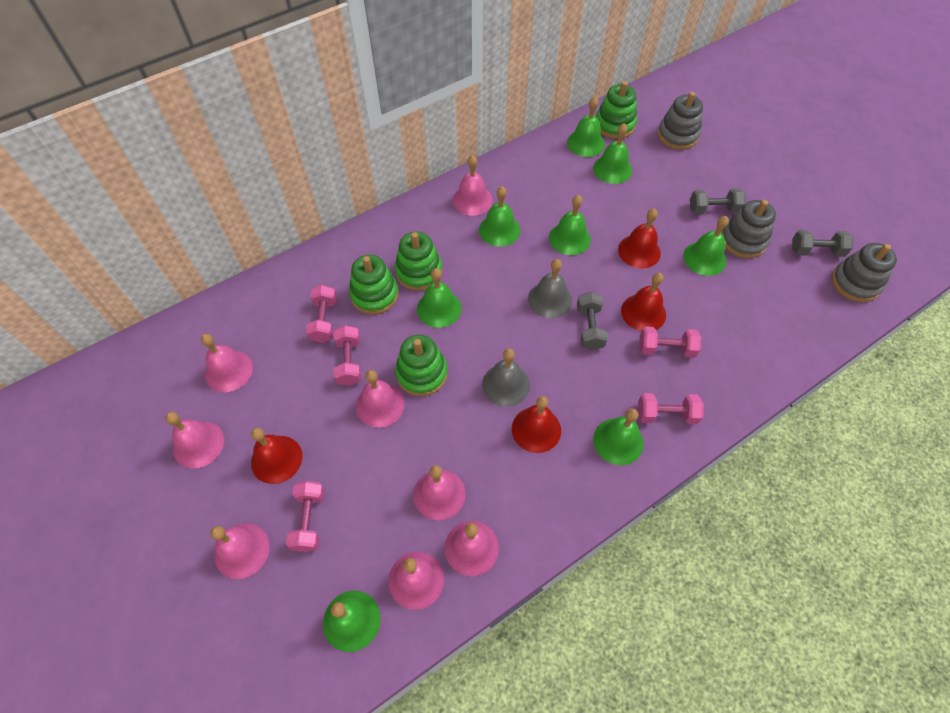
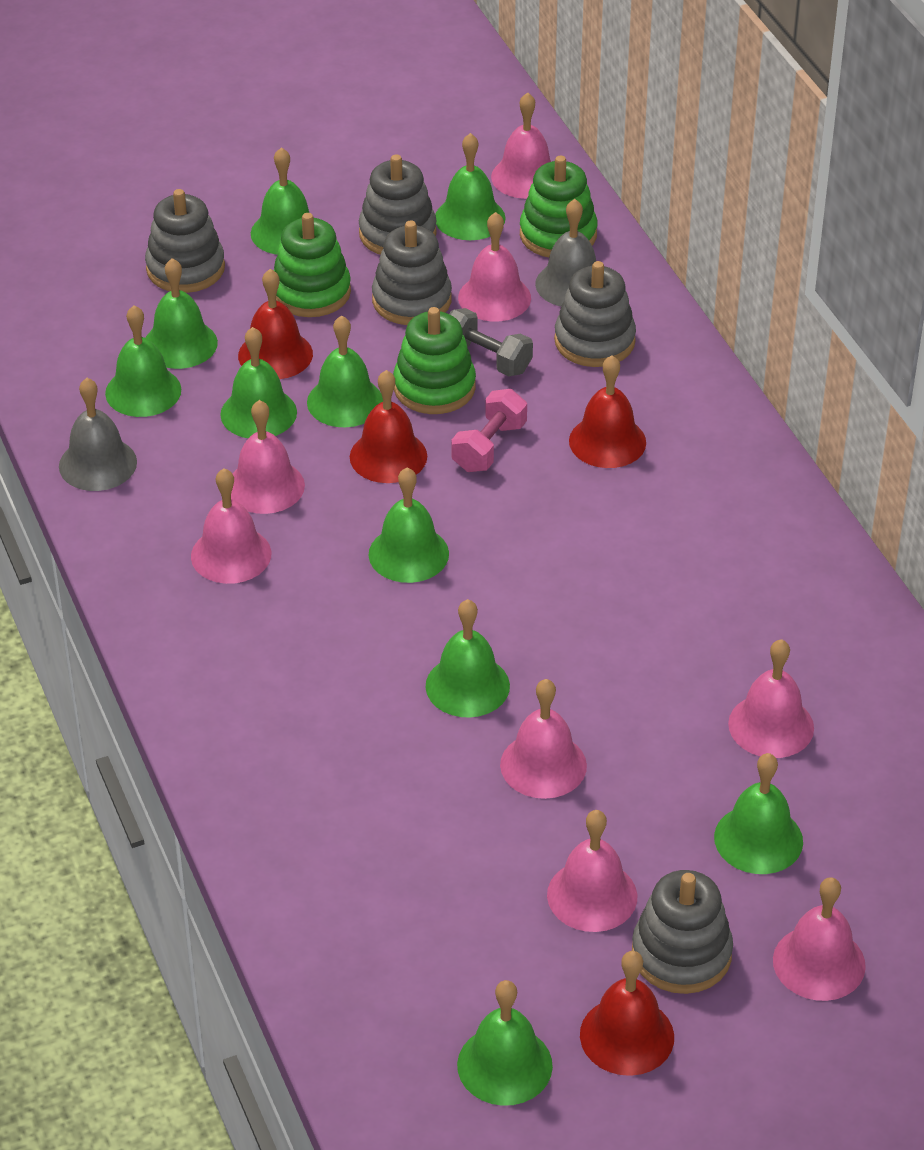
green bell: [323,591,381,652] [417,268,462,328] [479,186,520,247] [549,195,591,255] [567,97,605,157] [593,123,632,184] [593,409,644,465] [683,216,729,276] = 8 -> [105,305,181,417] [145,258,218,369] [220,327,297,438] [251,147,309,255] [307,315,383,427] [369,467,449,583] [426,599,510,717] [435,133,506,240] [457,980,553,1106] [714,753,803,874] = 10
green stacking toy: [349,255,398,315] [395,231,443,291] [395,335,448,396] [596,81,637,139] = 4 -> [273,213,351,317] [393,307,476,414] [520,156,597,257] = 3
grey dumbbell: [577,292,608,350] [690,188,746,215] [792,230,853,257] = 3 -> [449,308,533,376] = 1
grey stacking toy: [657,92,703,150] [722,200,776,258] [832,243,897,302] = 3 -> [145,189,225,293] [359,154,437,255] [372,220,452,325] [554,261,636,367] [632,870,733,994] = 5
pink dumbbell: [286,481,325,552] [306,285,337,343] [334,325,361,386] [638,393,704,424] [639,327,701,358] = 5 -> [452,389,527,472] = 1

